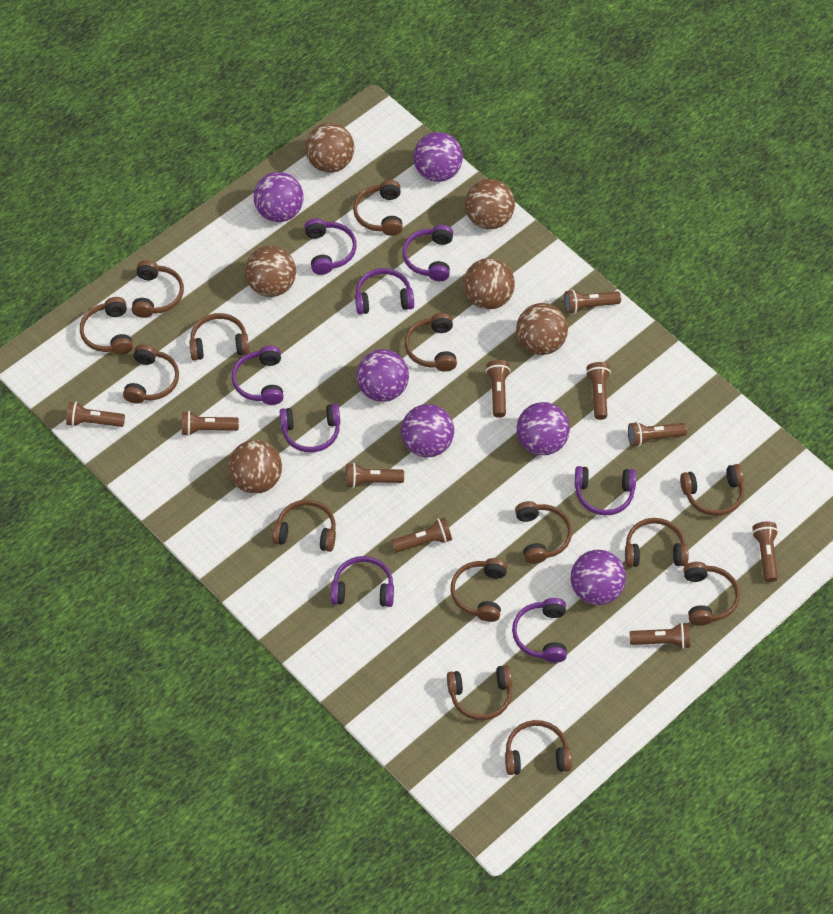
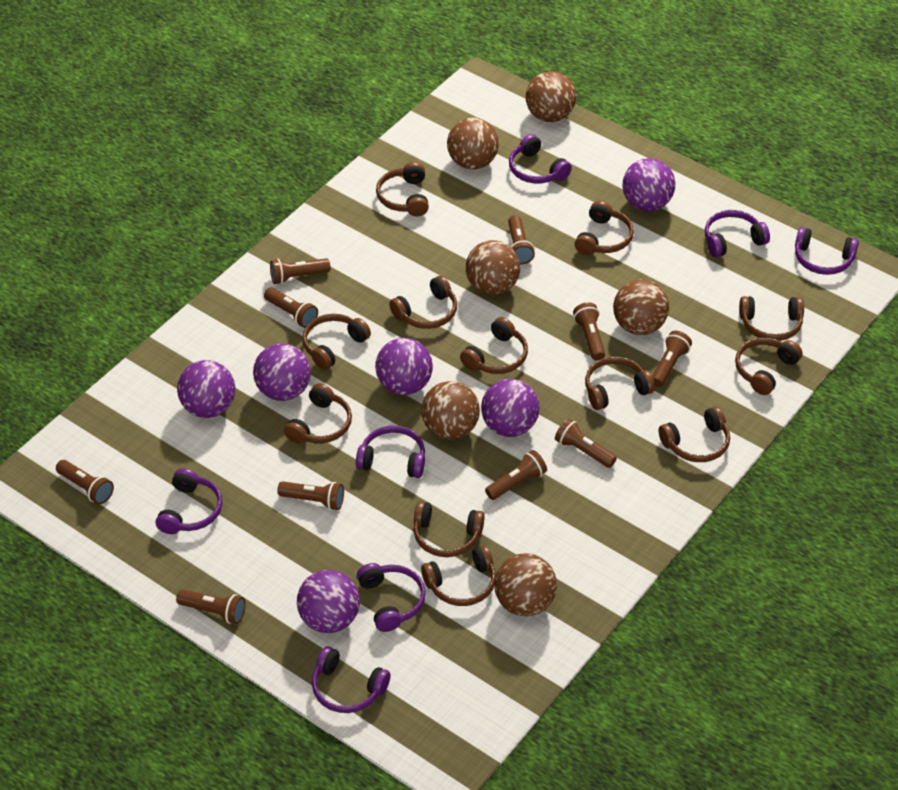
brown headphones: [80,297,133,355] [123,344,179,404] [132,260,184,318] [189,313,249,360] [272,500,336,552] [353,180,403,236] [405,313,457,372] [447,665,512,720] [451,558,508,622] [505,720,572,775] [515,501,572,564] [625,518,688,567] [680,464,744,516] [684,562,740,626] = 14 -> [284,383,352,444] [302,314,371,370] [376,162,429,216] [389,275,457,329] [413,501,485,557] [421,545,496,606] [460,317,528,374] [575,201,634,255] [585,357,655,410] [659,406,730,462] [735,338,802,395] [739,296,804,341] = 12
purple headphones: [232,346,284,405] [279,404,340,452] [304,218,357,275] [331,556,394,607] [355,268,414,314] [402,225,453,281] [512,598,567,663] [575,466,636,516] = 8 -> [156,468,222,534] [312,646,391,713] [356,425,425,478] [357,563,426,632] [509,134,572,183] [705,210,770,257] [795,227,859,275] = 7

